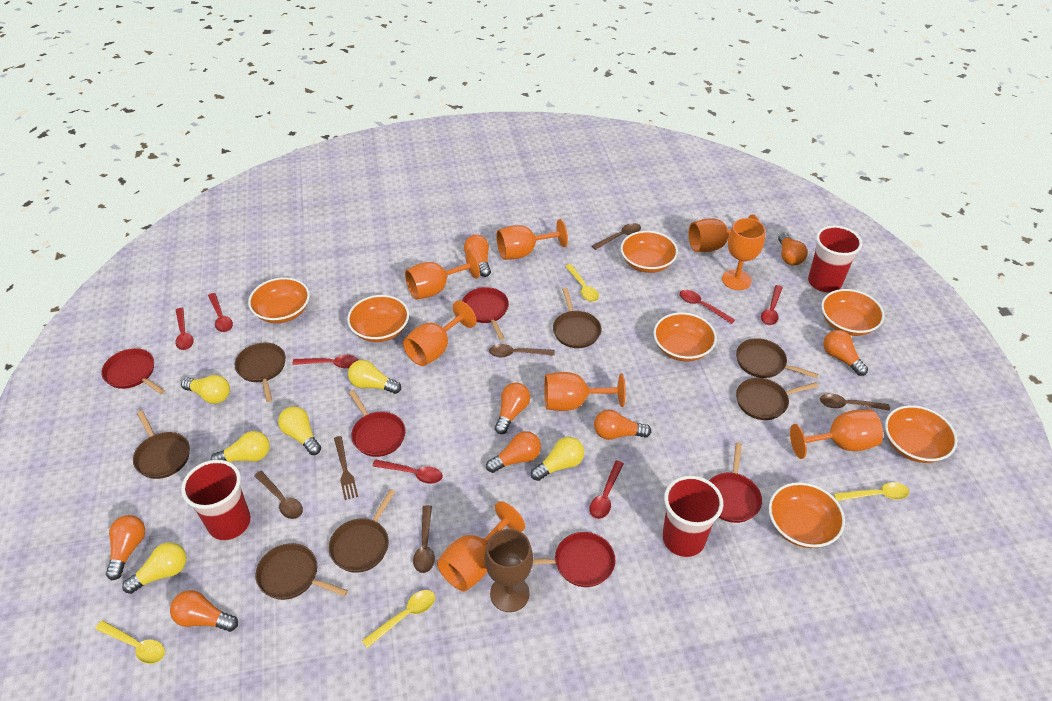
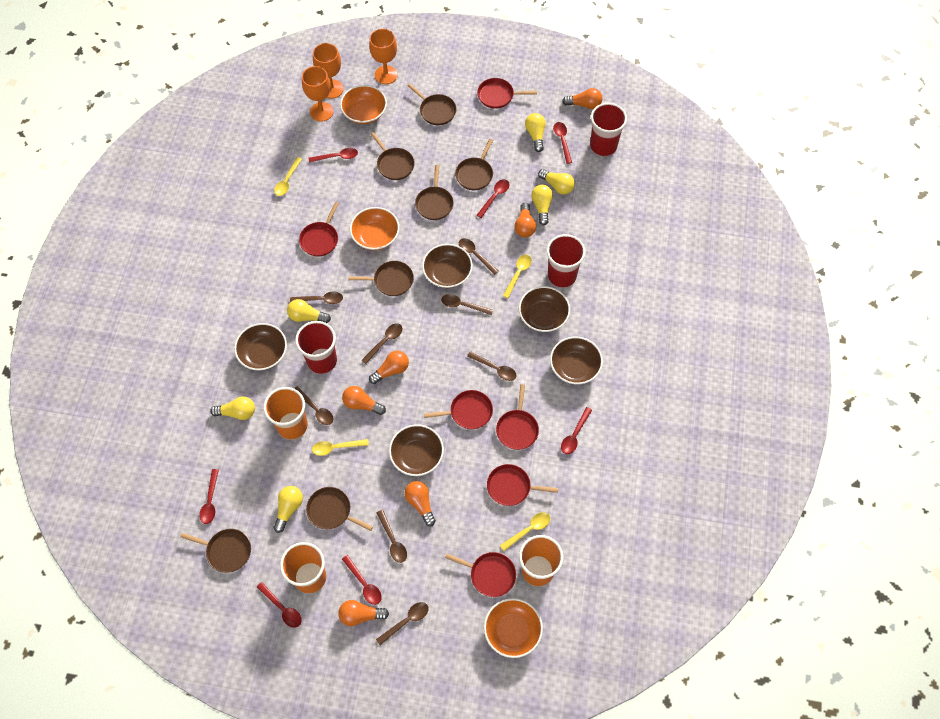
brown bowl: none = 0 -> [234,323,287,370] [389,424,444,476] [422,244,473,288] [519,286,570,332] [550,337,603,384] = 5
brown fork: [334,436,358,500] = 1 -> none = 0
brown goblet: [484,529,533,612] = 1 -> none = 0
brown spoon: [254,471,303,519] [413,505,435,573] [489,344,555,357] [592,223,641,250] [820,394,890,411] = 5 -> [290,291,343,304] [294,386,333,425] [361,323,403,364] [376,602,428,645] [377,510,407,563] [441,294,493,315] [459,238,499,275] [467,351,517,381] = 8
orange bowl: [248,277,310,323] [347,295,409,342] [621,231,678,273] [654,312,717,361] [769,482,845,548] [821,289,884,336] [885,405,957,463] = 7 -> [340,85,387,124] [350,207,399,250] [484,598,543,658] = 3
orange cup: none = 0 -> [264,387,308,440] [280,542,327,594] [519,535,563,586] = 3
orange goblet: [403,300,477,366] [405,250,480,300] [437,501,525,591] [496,219,568,260] [544,372,626,411] [689,214,760,252] [722,218,765,290] [790,409,883,459] = 8 -> [302,66,334,122] [313,43,344,99] [369,29,398,84] = 3
orange light bulb: [106,515,145,580] [170,590,238,632] [464,235,491,277] [486,431,541,473] [495,382,530,434] [594,410,651,440] [778,233,807,266] [823,330,868,376] = 8 -> [338,600,389,626] [342,386,386,415] [369,351,409,384] [404,481,436,526] [514,203,536,237] [562,88,602,109] = 6
red pan: [101,348,165,394] [349,390,406,457] [462,287,509,340] [533,532,615,587] [709,442,762,523] = 5 -> [299,202,339,257] [424,390,493,429] [445,552,516,597] [477,78,537,109] [487,464,558,506] [496,384,539,450] = 6

